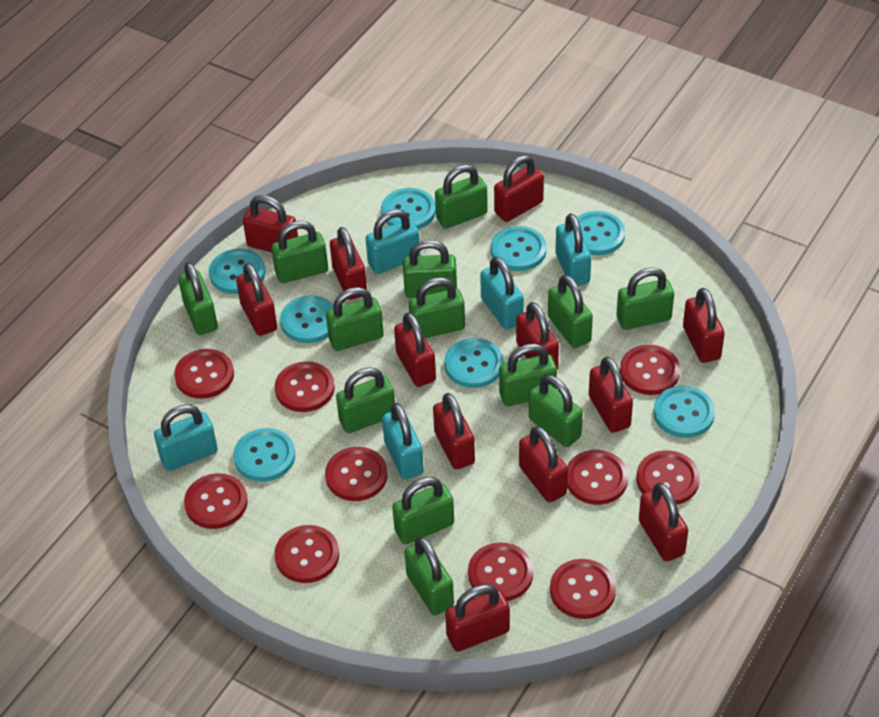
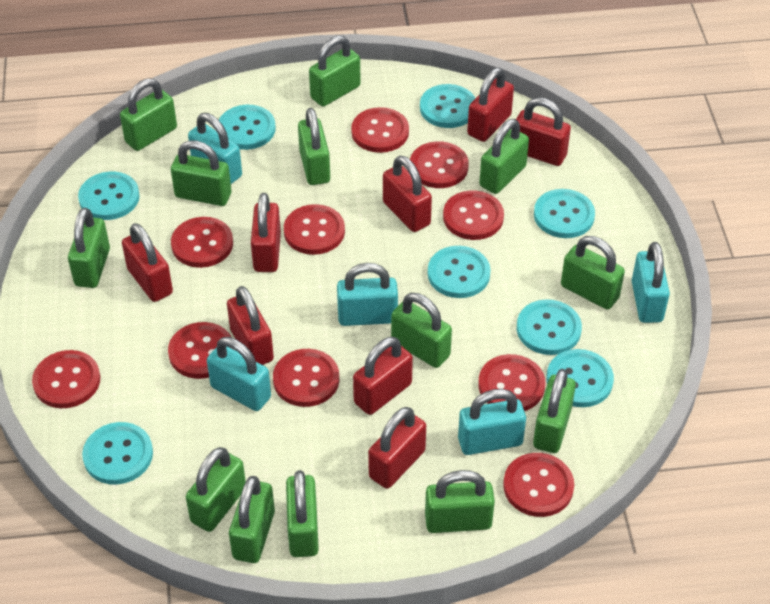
red padlock: [236,263,277,336] [243,195,298,252] [330,227,367,300] [394,312,436,387] [433,393,475,469] [445,584,510,652] [494,155,544,222] [516,302,559,370] [519,426,568,502] [589,356,633,433] [639,483,688,561] [683,288,725,363] = 12 -> [122,223,173,302] [227,286,274,365] [251,193,281,272] [353,337,413,415] [368,407,426,489] [383,156,432,232] [467,68,514,142] [516,97,571,166] = 8

